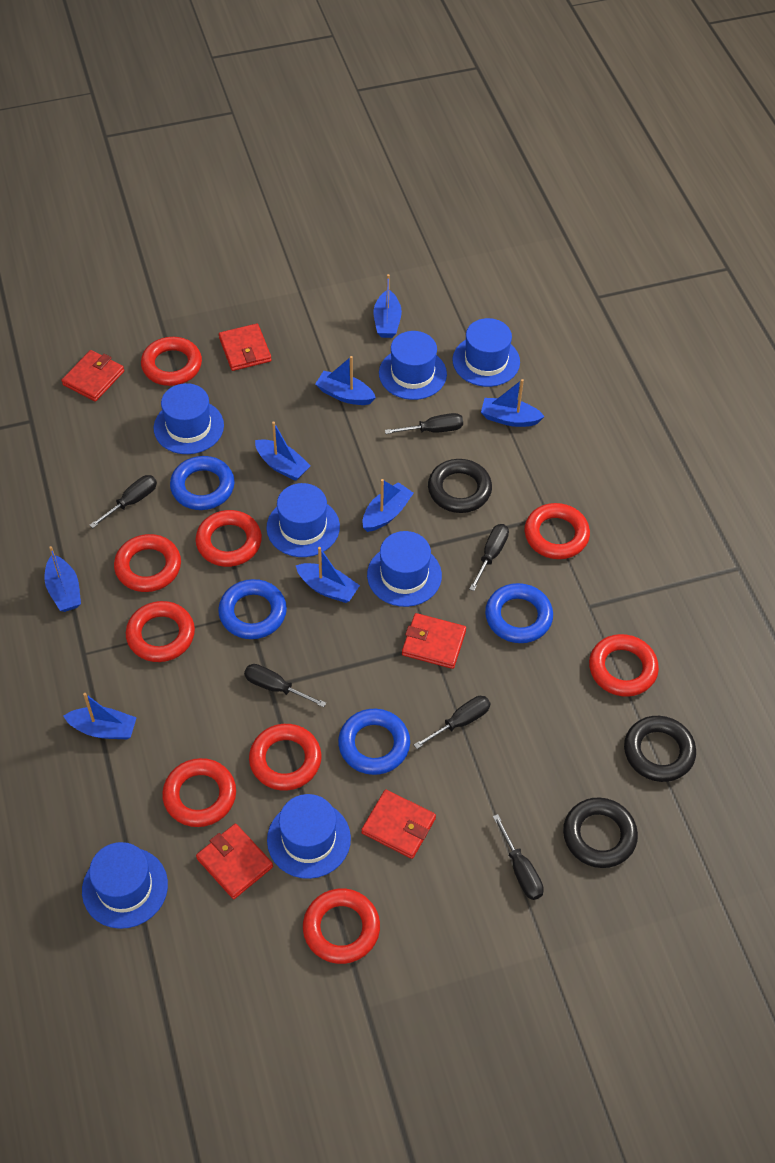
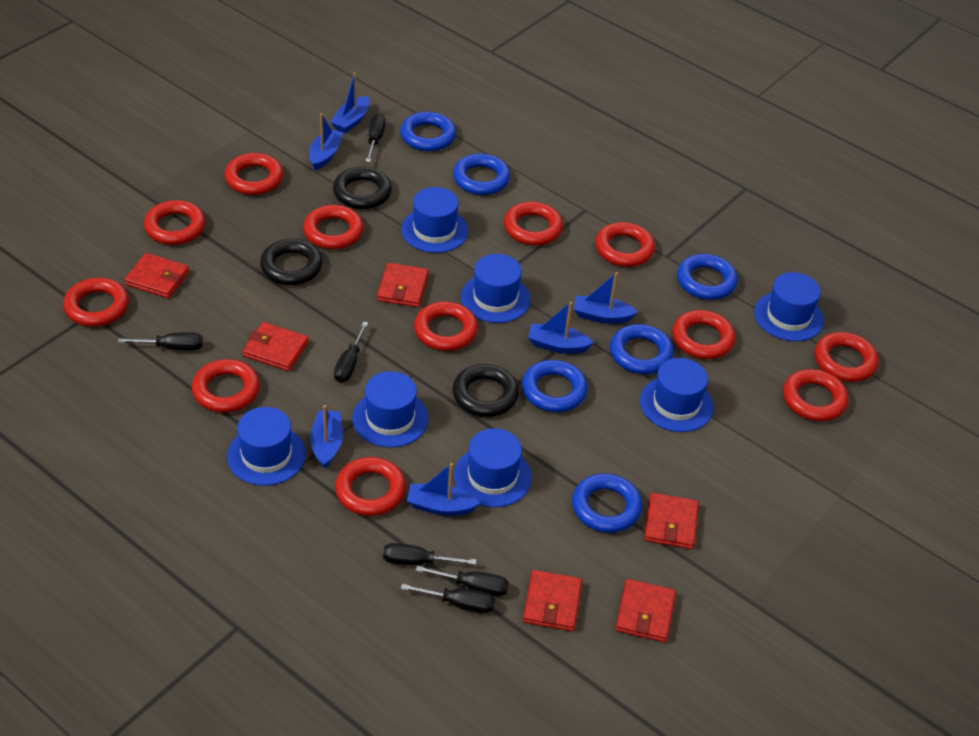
blue boat: [44,546,81,612] [64,693,137,739] [255,422,311,481] [296,547,360,603] [315,356,376,405] [362,479,414,532] [373,274,402,338] [481,379,545,427] = 8 -> [309,113,343,170] [310,405,343,469] [330,72,370,133] [407,463,480,516] [528,302,593,354] [574,272,638,324] = 6
blue ring: [170,456,235,510] [218,579,287,639] [338,709,410,775] [485,583,553,643] = 4 -> [400,112,456,151] [453,153,510,195] [522,360,588,412] [572,473,642,533] [610,324,674,374] [677,254,738,300] = 6
red ring: [114,534,181,592] [126,601,195,662] [141,337,202,386] [162,758,236,827] [196,510,262,567] [249,724,322,791] [303,888,380,964] [524,503,590,559] [589,634,659,697] = 9 -> [63,278,129,327] [144,200,205,245] [192,359,260,413] [224,153,283,195] [303,205,363,249] [335,457,406,516] [414,302,478,351] [504,202,563,245] [595,222,655,267] [672,310,736,359] [783,369,849,421] [814,332,878,382] = 12
red wallet: [61,350,124,401] [196,824,273,899] [219,323,271,371] [361,789,436,859] [402,613,466,669] = 5 -> [124,253,189,298] [243,322,308,371] [377,263,429,307] [523,570,582,631] [615,579,676,642] [644,493,699,549] = 6

